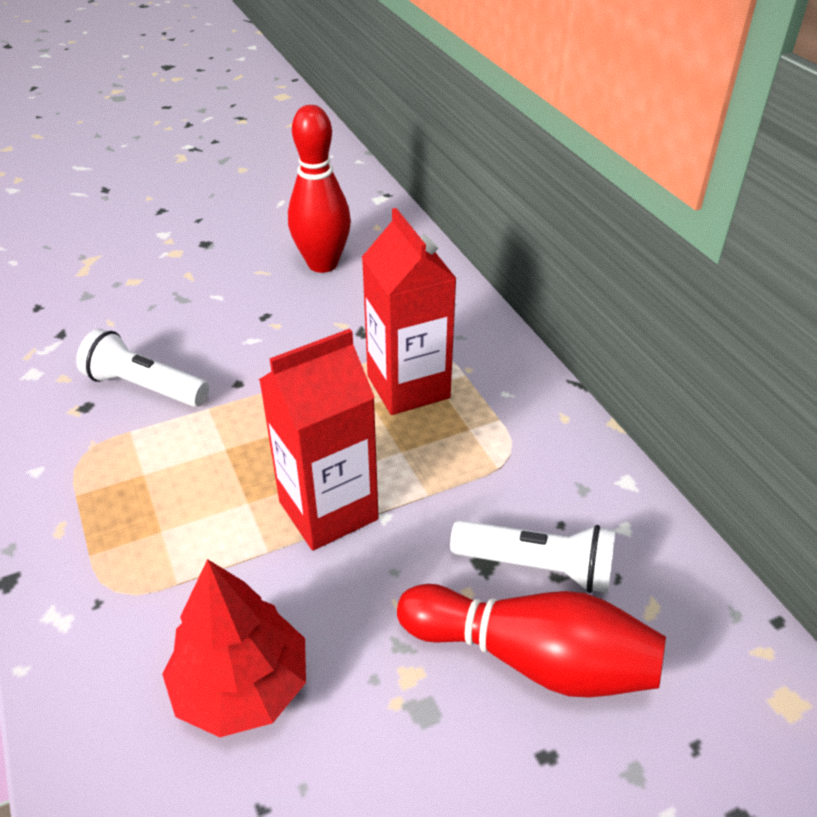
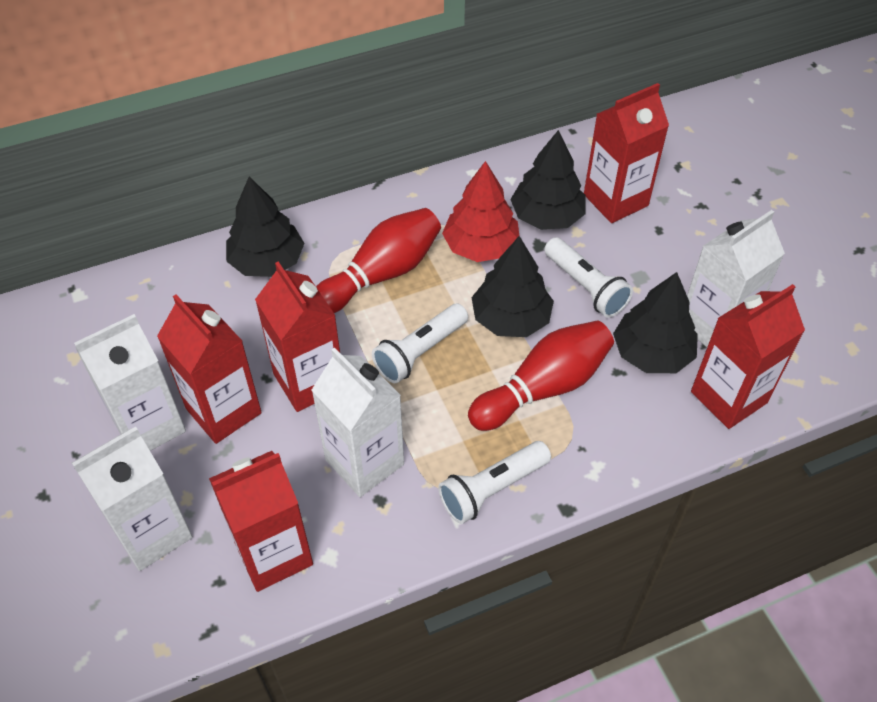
black tree: none = 0 -> [226,177,305,277] [471,236,554,337] [510,130,586,230] [613,272,698,373] = 4
red carton: [259,329,379,551] [362,208,457,415] = 2 -> [157,295,262,444] [209,451,313,592] [255,261,340,412] [584,83,669,223] [691,284,805,429] = 5
white carton: none = 0 -> [72,427,193,571] [74,314,186,451] [312,348,404,497] [687,210,785,347] = 4
white flashlight: [76,328,209,407] [450,520,616,593] = 2 -> [372,304,468,383] [438,441,551,524] [544,237,633,318] = 3

